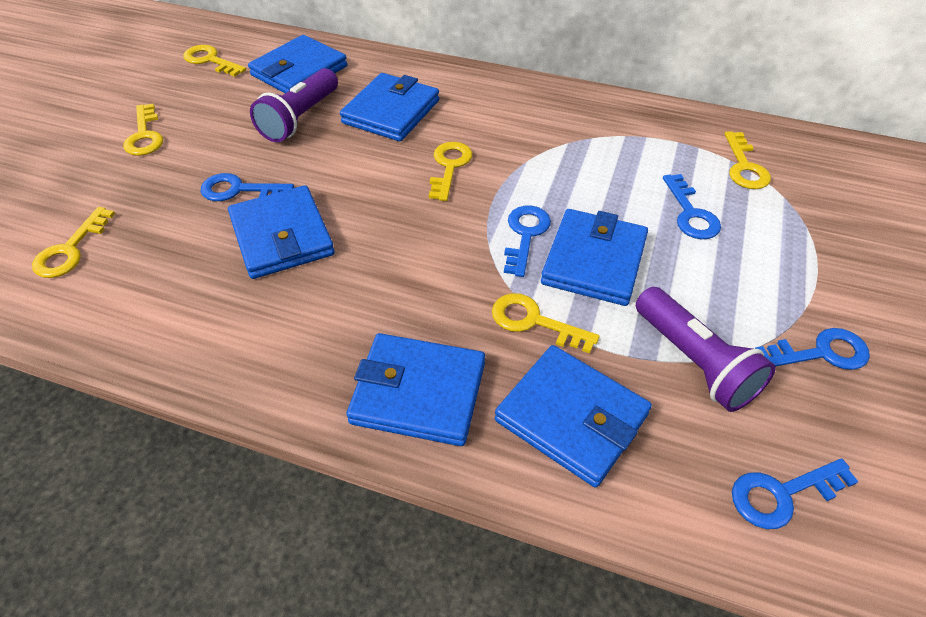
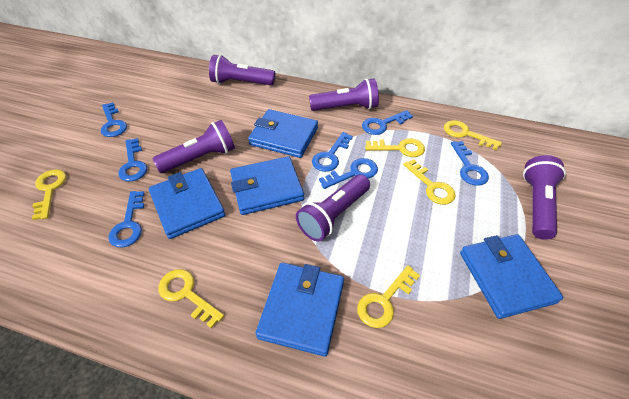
blue key: [200,173,294,201] [504,206,551,277] [663,174,721,239] [732,458,859,529] [755,328,870,370] = 5 -> [101,102,127,137] [108,191,144,247] [118,138,147,182] [312,132,353,172] [319,158,378,189] [362,110,413,135] [451,141,489,186] = 7
blue wallet: [228,185,335,279] [248,35,347,93] [340,73,439,141] [346,333,485,446] [495,345,652,487] [541,209,648,306] = 6 -> [149,168,225,239] [230,156,304,215] [248,109,318,158] [255,263,344,357] [460,234,563,319] = 5
purple flashlight: [250,68,338,142] [636,287,776,412] = 2 -> [152,120,235,173] [209,55,275,85] [296,174,370,242] [309,78,379,111] [523,155,566,240] = 5

